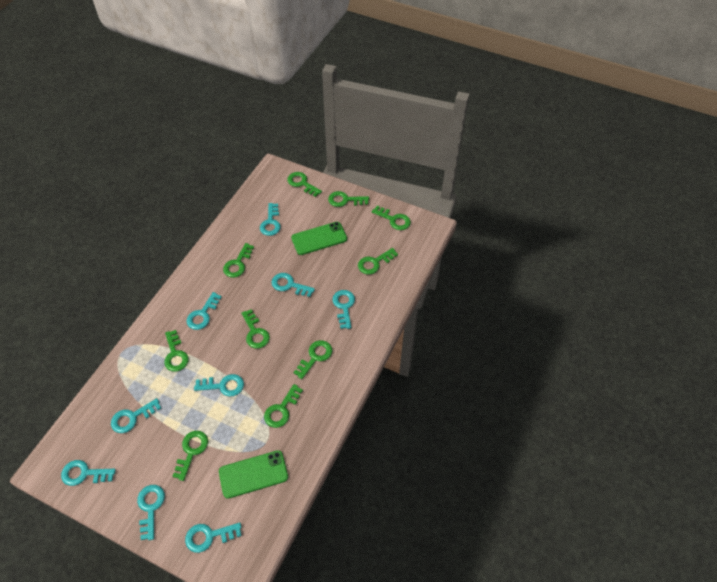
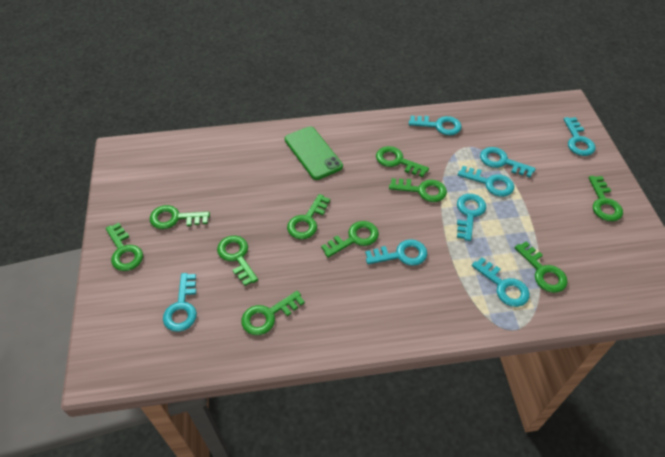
green phone: [219,450,288,499] [291,222,347,255] = 2 -> [285,126,343,180] = 1
turquoise key: [61,460,116,486] [111,398,161,433] [137,485,165,540] [185,523,242,553] [186,292,222,330] [194,374,244,397] [260,203,281,236] [271,273,315,297] [332,290,355,329] = 9 -> [163,273,197,332] [365,239,427,266] [409,116,462,135] [457,194,486,241] [458,166,514,197] [472,257,530,307] [480,147,536,177] [563,117,596,156] = 8

